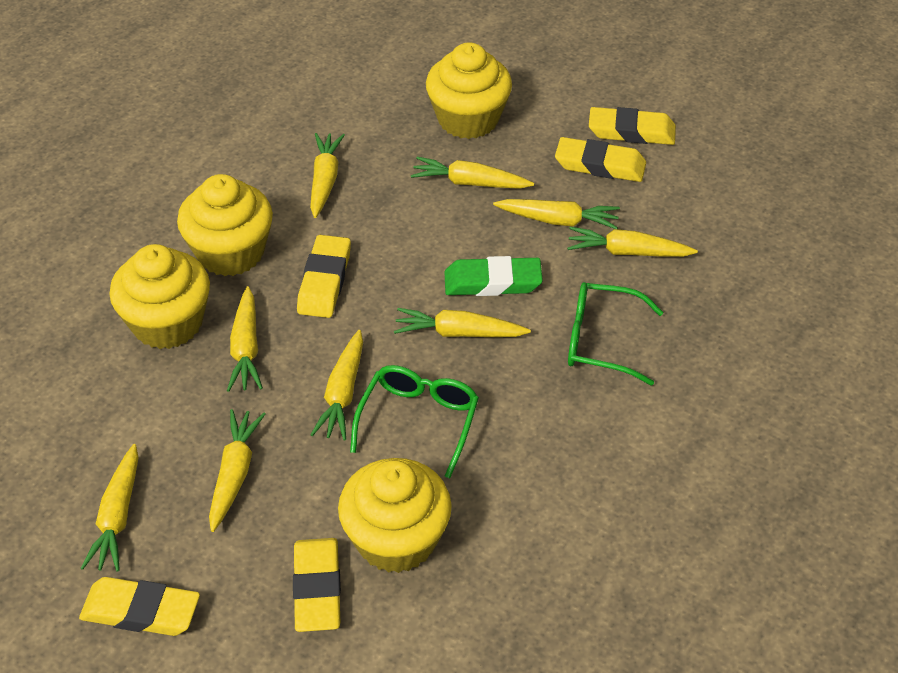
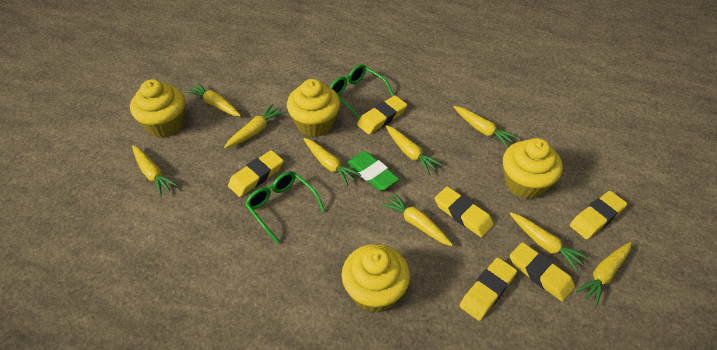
yellow eraser: [79,577,200,636] [293,538,341,632] [297,235,351,318] [555,137,646,182] [589,107,676,145] = 5 -> [228,150,283,197] [357,95,407,134] [435,186,494,237] [460,258,517,321] [510,242,575,302] [570,191,627,239] = 6

